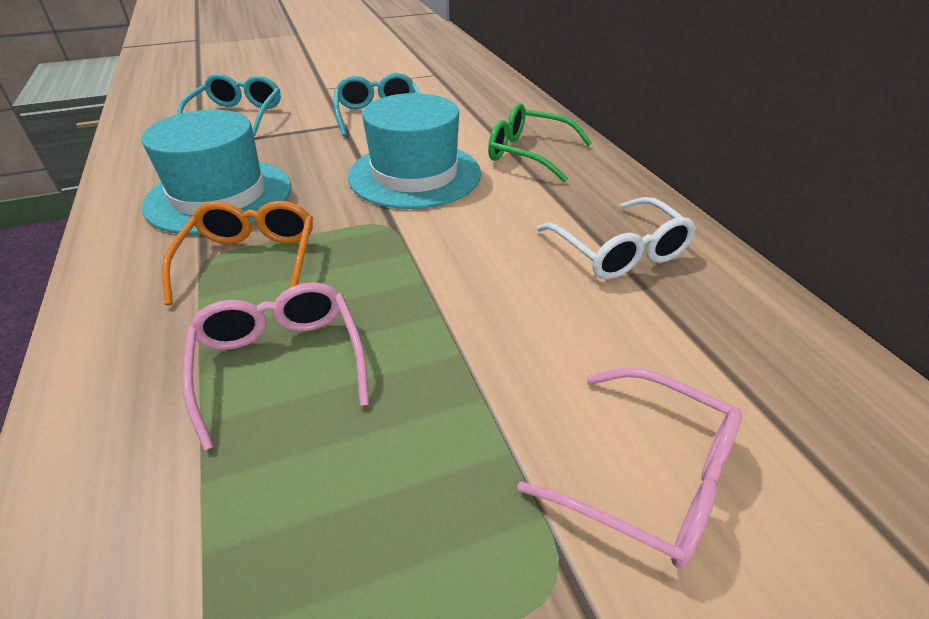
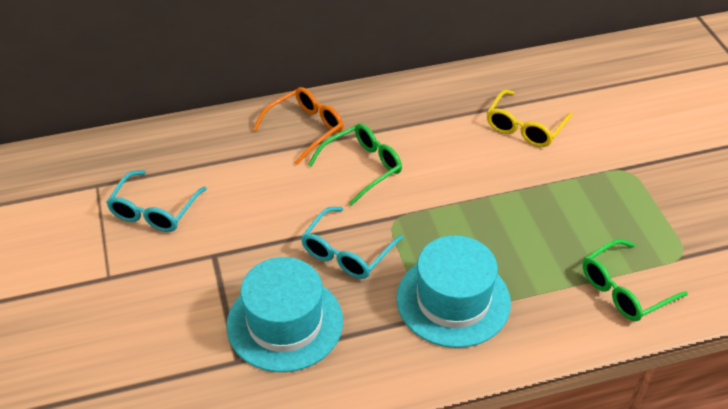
green glasses: [488,103,592,182] = 1 -> [308,124,402,206] [583,239,688,321] = 2
pink glasses: [182,282,369,451] [517,368,742,569] = 2 -> none = 0
white glasses: [537,197,696,280] = 1 -> none = 0
yellow glasses: none = 0 -> [487,90,572,147] = 1

